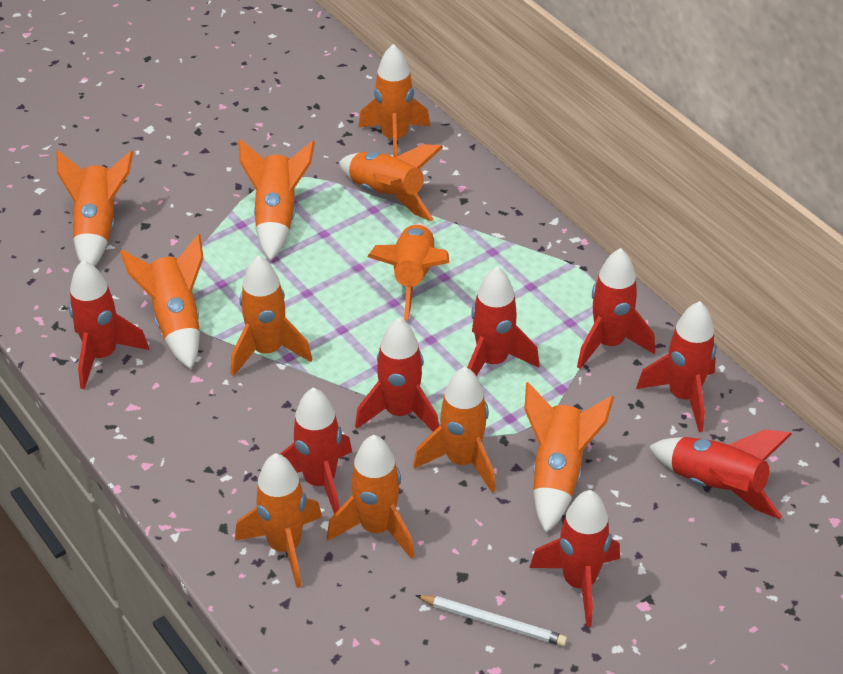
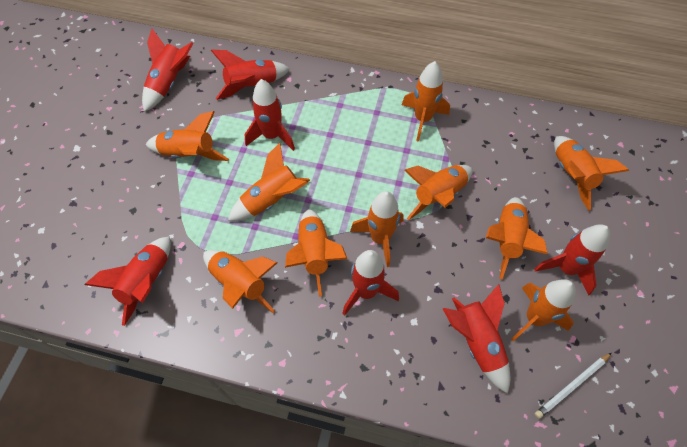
orange rocket: [56,150,134,266] [120,234,203,369] [231,256,312,376] [235,453,322,588] [238,139,315,261] [327,435,415,559] [339,144,443,221] [358,44,430,157] [367,223,449,321] [413,367,496,493] [524,382,614,533] = 11 -> [146,111,229,161] [203,250,277,313] [228,143,310,221] [285,209,347,297] [350,191,404,267] [402,61,450,142] [404,165,473,220] [486,197,547,280] [511,279,576,342] [554,136,629,211] = 10
red rocket: [69,260,149,389] [280,388,352,514] [355,318,439,432] [467,266,539,376] [529,490,620,627] [577,248,655,369] [636,301,716,432] [649,429,792,519] = 8 -> [85,237,171,326] [142,29,194,112] [211,49,290,100] [245,79,295,151] [342,250,399,316] [443,284,510,394] [534,224,610,295] = 7

